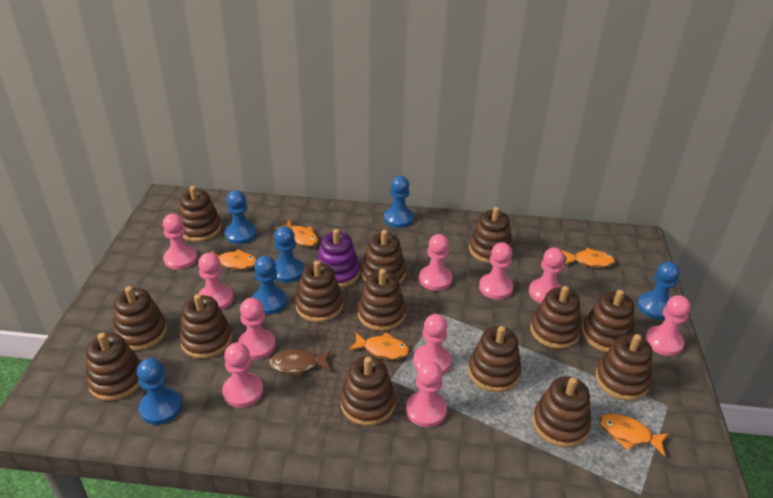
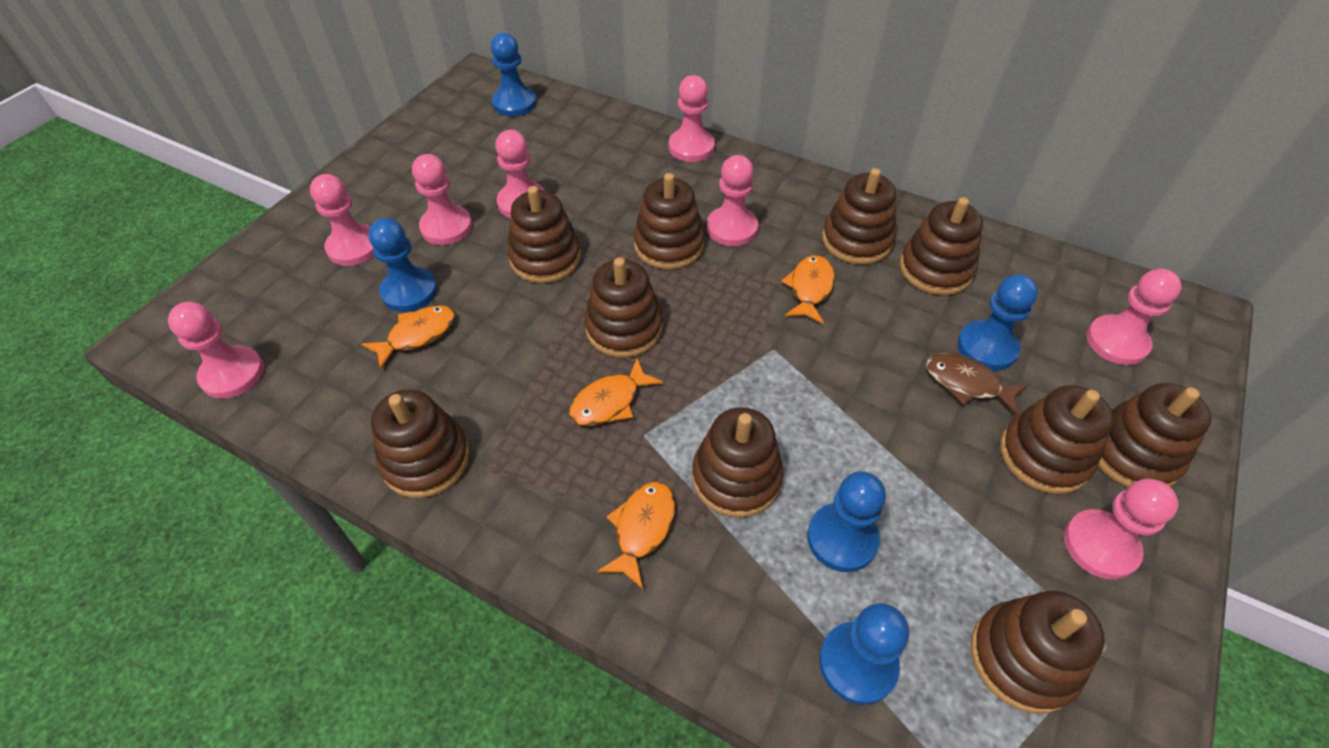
blue pawn: [137,358,182,425] [225,190,257,244] [252,256,287,315] [274,226,304,283] [384,176,414,228] [637,261,680,320] = 6 -> [369,218,437,312] [491,32,537,117] [807,471,886,572] [819,603,909,705] [957,274,1038,371] = 5
brown stacking toy: [86,333,141,401] [113,286,167,351] [179,186,221,242] [179,294,232,359] [295,260,343,322] [340,356,395,426] [358,269,406,331] [361,230,406,285] [468,326,521,392] [469,207,513,263] [530,286,581,349] [533,376,591,447] [582,290,634,352] [595,334,653,401] = 14 -> [371,389,470,498] [507,186,581,283] [584,257,663,358] [634,173,705,270] [692,407,783,518] [822,168,896,265] [900,197,983,295] [971,591,1105,714] [1000,385,1114,494] [1098,383,1211,487] = 10
orange fish: [211,249,257,270] [274,219,318,247] [348,333,410,360] [562,248,615,268] [599,413,669,456] = 5 -> [362,305,455,370] [569,358,663,426] [597,482,676,589] [781,255,835,324] = 4
pink pawn: [163,214,197,270] [198,253,233,310] [222,342,263,408] [238,298,276,360] [406,361,447,427] [413,314,451,374] [419,234,453,291] [479,242,513,300] [529,248,565,303] [645,295,691,356] = 10 -> [168,302,264,399] [310,174,375,266] [412,154,472,245] [495,130,545,218] [669,75,715,162] [707,155,758,246] [1064,479,1179,580] [1086,269,1182,365] = 8
purple stacking toy: [317,229,360,288] = 1 -> none = 0

